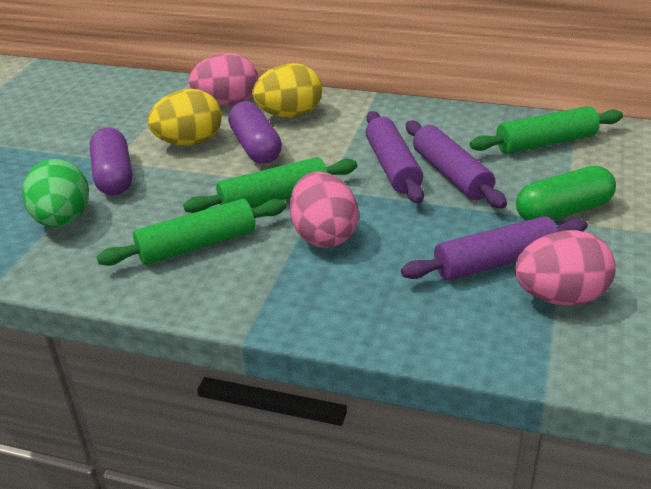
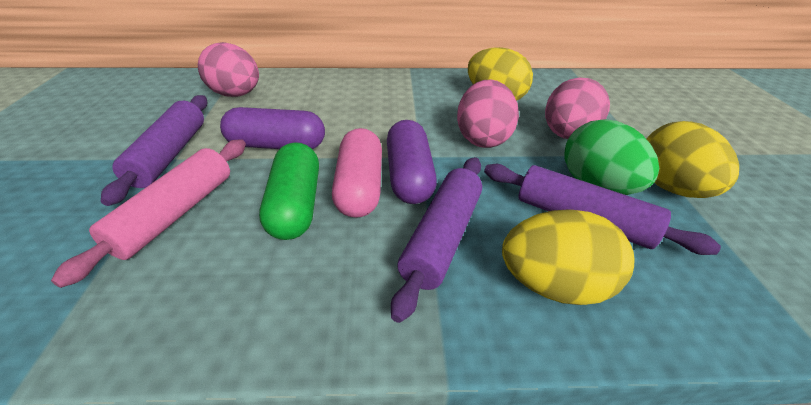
green rolling pin: [97,199,286,266] [183,157,357,213] [470,106,623,154] = 3 -> none = 0
pink capsule: none = 0 -> [332,128,382,218] = 1
pink rolling pin: none = 0 -> [51,139,246,288] = 1
yellow egg: [147,89,222,145] [252,63,322,117] = 2 -> [468,47,533,101] [502,210,635,305] [647,121,739,198] = 3

